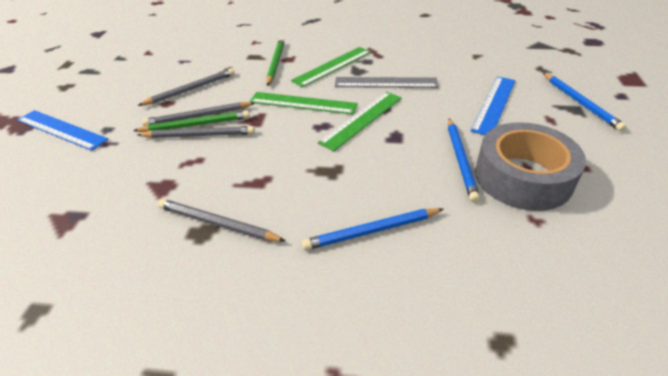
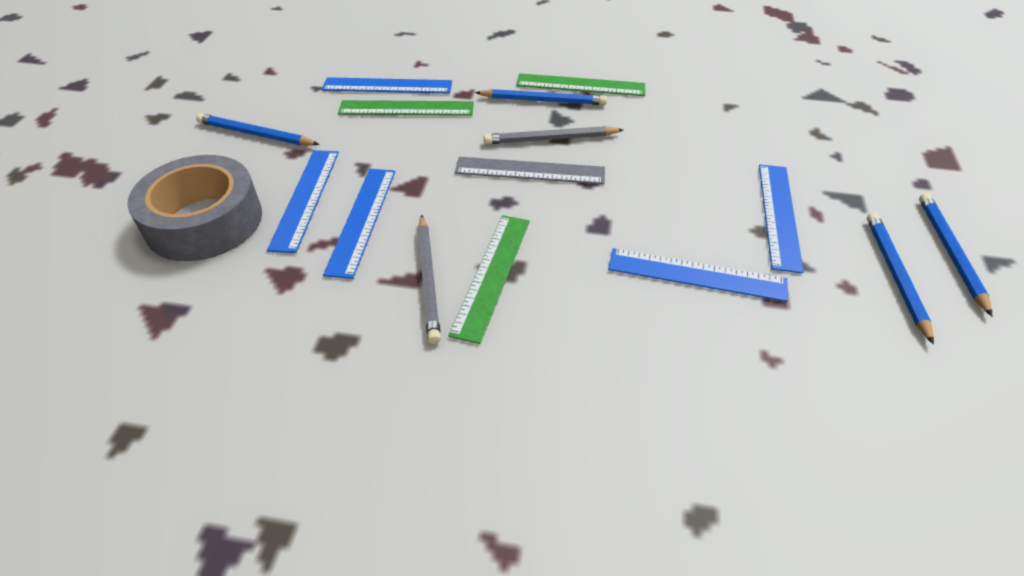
blue pencil: [302,208,443,250] [448,118,480,202] [543,73,626,131] = 3 -> [196,113,320,146] [475,89,607,105] [867,213,934,344] [919,193,992,316] = 4
blue ruler: [17,110,108,151] [471,76,516,135] = 2 -> [267,150,339,253] [322,77,452,94] [323,169,395,279] [608,248,788,302] [759,165,804,273] = 5
green pencil: [133,110,250,132] [266,38,285,86] = 2 -> none = 0
grey pencil: [137,126,255,138] [138,68,235,106] [142,102,255,126] [158,199,285,242] = 4 -> [418,215,441,344] [484,126,623,144] = 2

